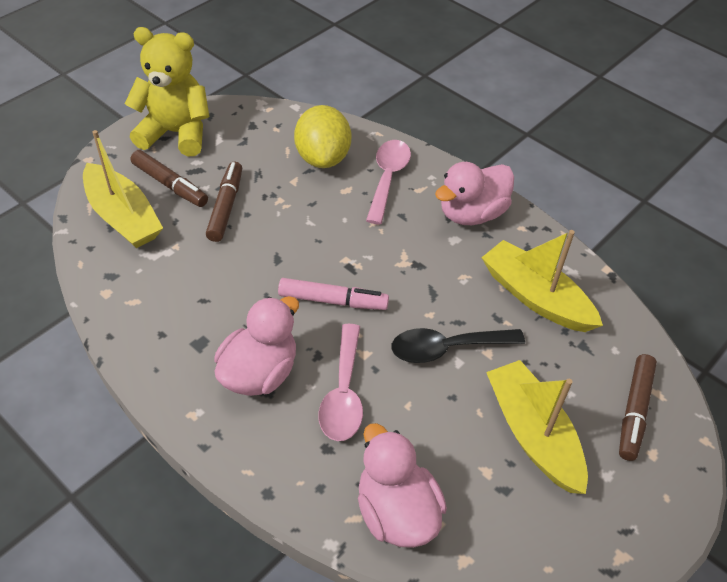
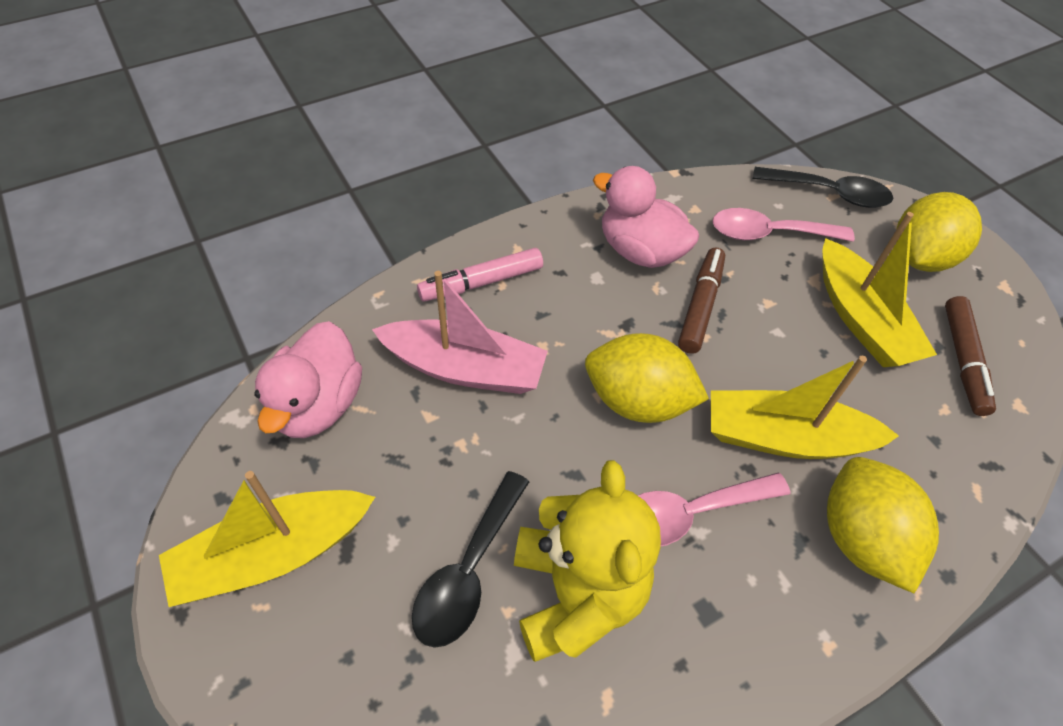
black spoon: [391,328,525,363] = 1 -> [412,471,529,648] [753,167,893,208] = 2
brown marker: [130,150,208,207] [206,162,242,242] [619,354,657,461] = 3 -> [678,247,725,354] [945,296,996,416] = 2
pink boat: none = 0 -> [372,271,548,394] = 1
pink duck: [214,296,299,396] [358,423,447,548] [435,162,514,225] = 3 -> [254,321,362,438] [593,166,699,268] = 2
yellow lemon: [294,105,351,168] = 1 -> [585,333,709,423] [827,457,939,593] [896,192,982,272] = 3

